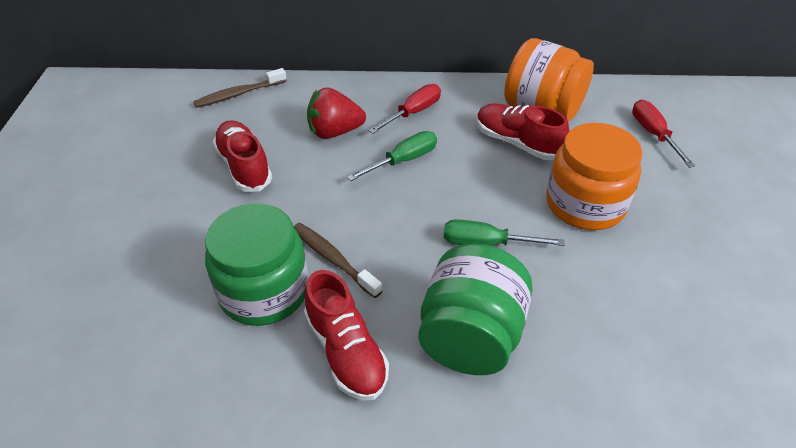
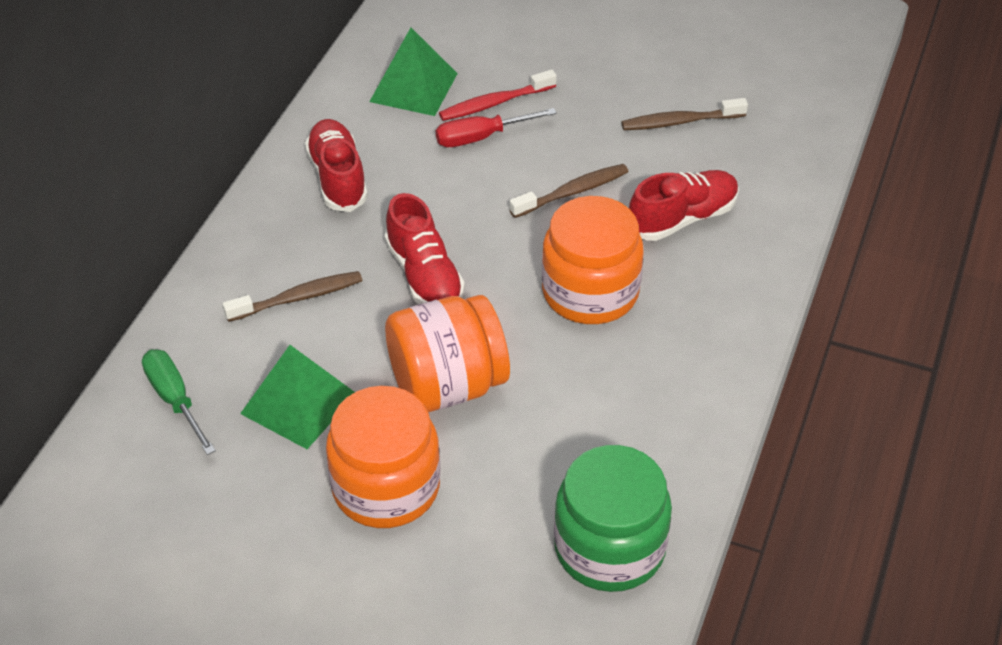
brown toothbrush: [193,68,287,108] [293,223,382,298] = 2 -> [223,271,363,322] [509,164,628,218] [621,98,748,130] = 3
green jar: [205,203,308,326] [418,244,533,375] = 2 -> [554,445,672,592] = 1
green pyramid: none = 0 -> [240,345,355,449] [369,28,458,116] = 2
green screwdriver: [347,131,437,181] [443,220,564,246] = 2 -> [142,349,216,455] = 1
orange jar: [504,38,594,121] [546,123,642,230] = 2 -> [326,386,440,528] [385,295,510,412] [542,196,644,324] = 3
red screwdriver: [368,84,441,134] [632,100,695,168] = 2 -> [436,108,557,147] = 1
red strawberry: [307,87,366,139] = 1 -> none = 0
red toothbrush: none = 0 -> [439,70,557,121] = 1

